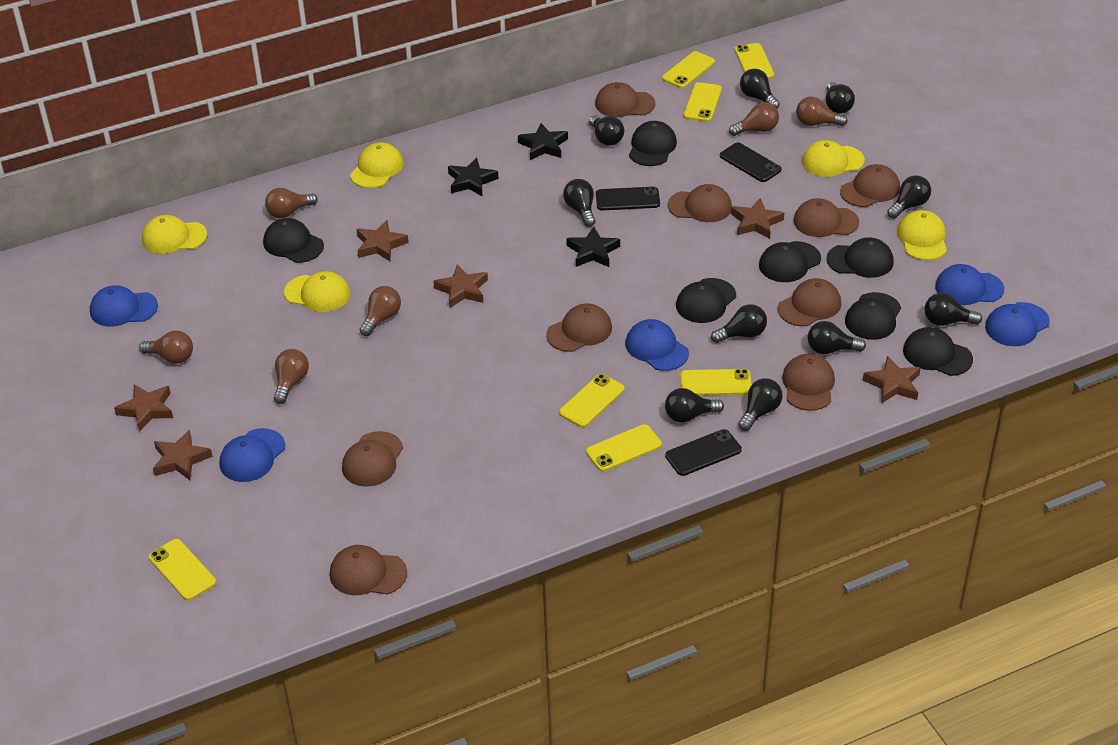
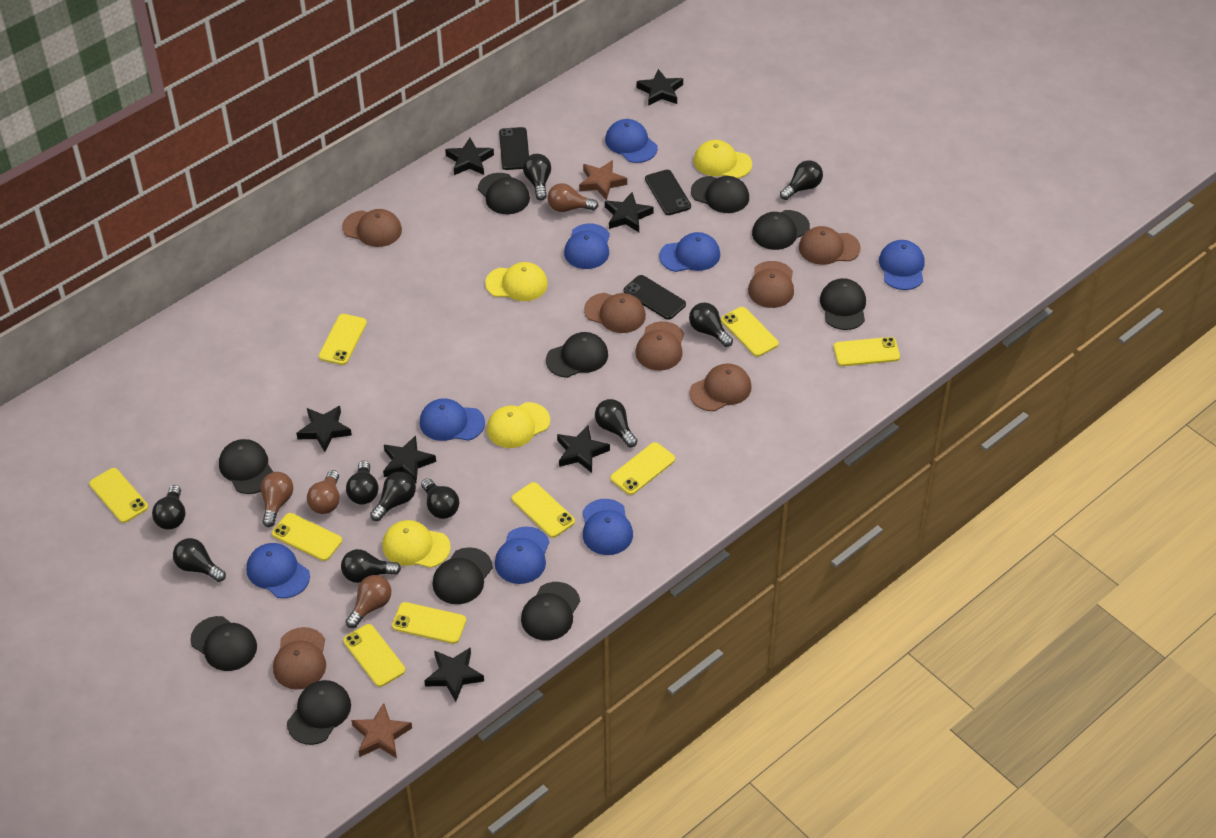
black cap: [263,218,324,263] [629,121,677,166] [676,278,736,323] [759,241,821,282] [826,237,894,278] [845,292,901,340] [903,327,973,376] = 7 -> [191,616,257,671] [219,439,273,494] [287,680,351,745] [433,547,493,604] [478,173,530,214] [521,582,580,641] [546,332,608,378] [691,176,749,213] [752,210,810,250] [820,278,866,330] = 10
black star: [448,157,498,196] [518,123,568,160] [566,227,620,267] = 3 -> [296,406,352,452] [383,435,436,484] [424,647,484,702] [445,138,494,175] [557,425,610,473] [605,192,654,232] [637,69,683,106] = 7
blue cap: [90,285,158,327] [220,428,285,482] [625,319,689,371] [935,264,1004,305] [985,302,1050,346] = 5 -> [246,543,310,598] [420,398,485,441] [495,526,549,584] [564,224,610,269] [582,499,633,555] [605,119,658,163] [659,232,720,272] [879,240,925,290] = 8
brown cap: [330,545,407,595] [342,431,403,487] [546,303,612,352] [595,82,656,117] [668,184,732,222] [778,278,841,326] [782,354,835,411] [793,198,859,237] [840,164,900,207] = 9 -> [273,627,326,690] [342,209,402,247] [584,293,646,333] [635,321,684,371] [689,363,752,411] [748,261,794,308] [799,226,861,265] = 7
brown light bulb: [139,330,193,364] [265,188,318,218] [274,349,309,404] [360,286,401,336] [729,102,779,136] [796,96,847,126] = 6 -> [261,472,293,527] [307,470,340,514] [346,575,391,628] [548,183,599,212] = 4
brown star: [114,384,173,432] [153,430,213,480] [357,220,409,261] [433,264,488,308] [731,198,784,239] [863,356,921,403] = 6 -> [351,703,412,758] [579,160,627,200] = 2
yellow cap: [142,215,207,254] [284,271,350,312] [350,142,404,188] [802,140,865,177] [897,210,947,260] = 5 -> [382,520,451,568] [485,262,548,301] [487,402,550,448] [694,140,752,178] = 4
yellow phone: [149,539,216,601] [559,374,625,427] [586,424,662,472] [662,51,715,88] [680,369,752,396] [684,82,722,122] [734,43,774,79] = 7 -> [89,468,148,523] [272,513,342,561] [319,314,367,365] [343,624,405,687] [392,602,466,644] [512,482,575,538] [611,442,675,495] [721,307,779,357] [834,337,900,366] = 9

